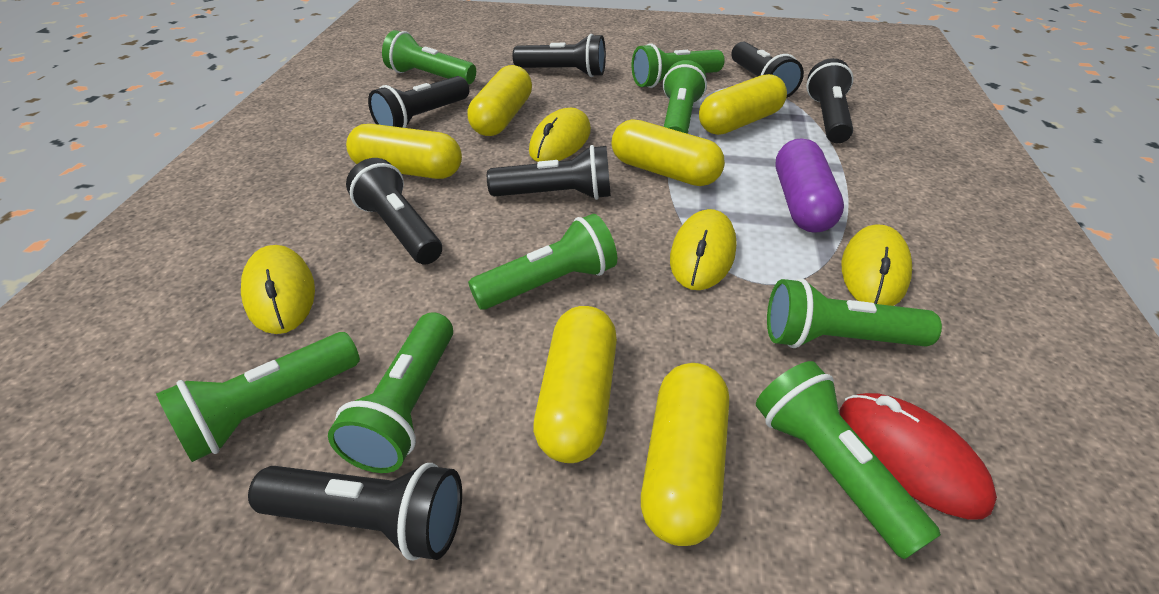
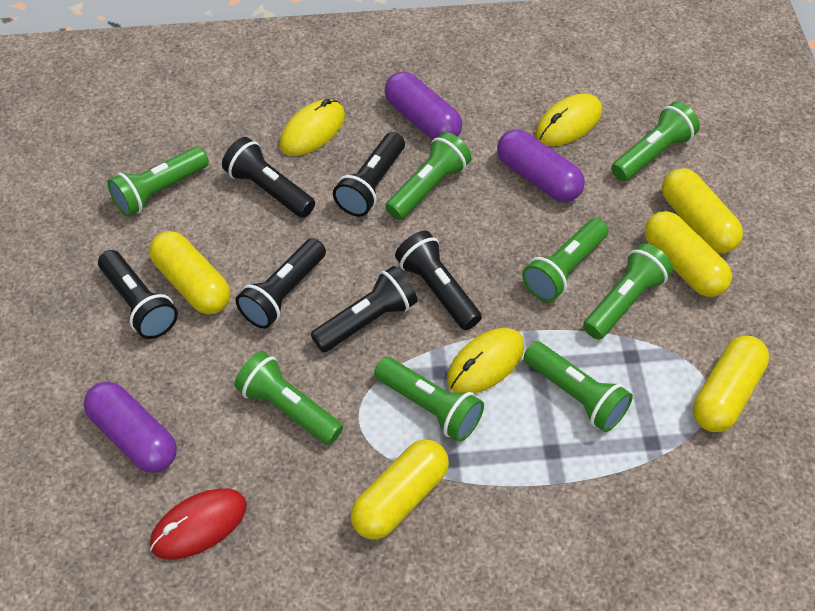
black flashlight: [248,463,462,561] [346,158,442,265] [368,76,469,128] [487,145,611,200] [513,34,606,77] [732,42,804,98] [806,58,853,143] = 7 -> [98,250,178,339] [222,137,315,218] [236,238,326,329] [311,266,417,352] [333,132,405,217] [395,231,482,330] = 6
purple capsule: [776,138,844,233] = 1 -> [83,381,177,473] [385,72,462,140] [497,129,585,202] = 3
yellow capsule: [346,124,462,179] [467,65,532,136] [533,306,617,463] [612,119,725,186] [641,363,729,546] [699,74,787,135] = 6 -> [149,231,230,314] [351,439,449,539] [644,211,732,297] [662,168,743,253] [693,336,769,432] = 5
yellow mouse: [241,245,315,334] [529,108,591,162] [670,209,737,290] [842,225,912,306] = 4 -> [279,99,345,156] [447,328,524,394] [536,94,602,146] = 3

